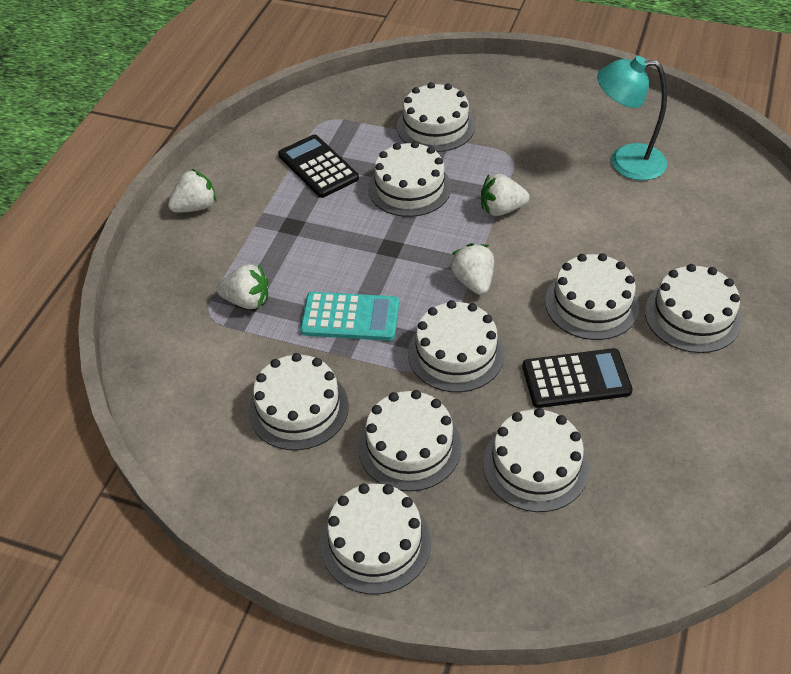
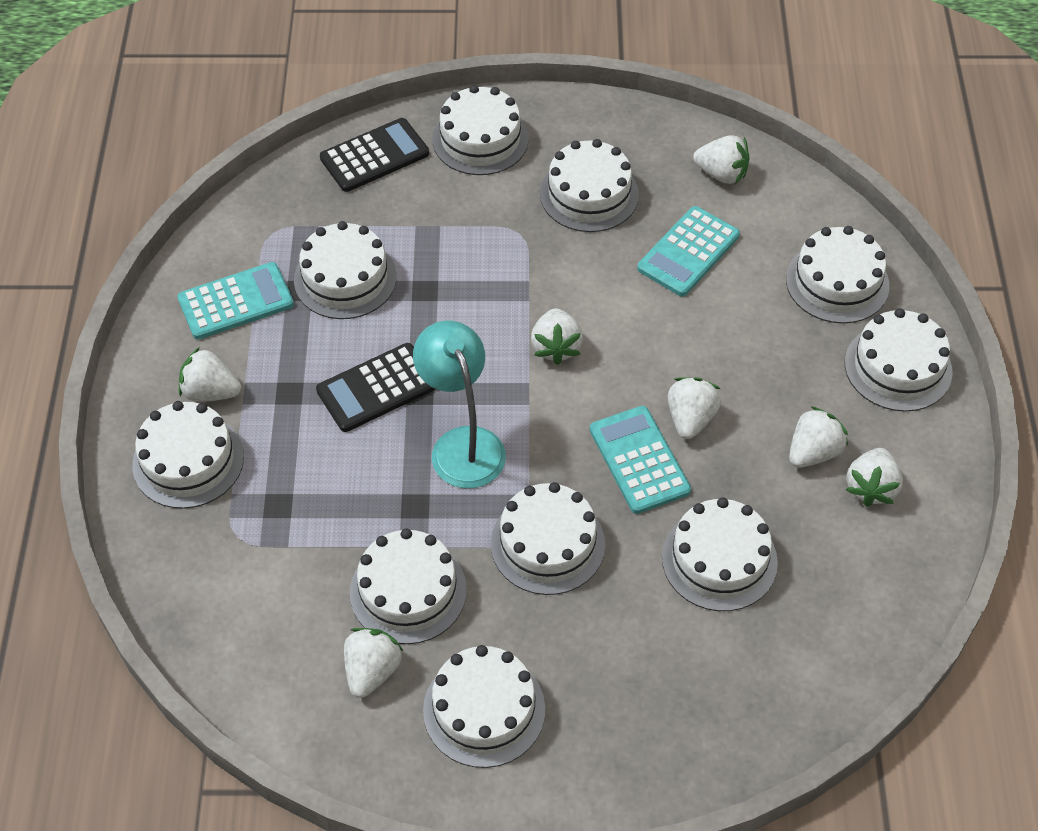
turquoise calculator: [300,292,399,341] = 1 -> [177,262,294,340] [590,406,691,514] [637,206,740,297] = 3
white cake: [249,353,349,450] [320,484,431,594] [358,390,462,492] [368,141,451,217] [397,82,475,152] [408,300,504,392] [483,408,589,512] [545,253,639,340] [645,264,742,353] = 9 -> [132,401,244,509] [294,221,397,319] [350,528,467,644] [423,645,545,768] [433,85,529,175] [491,482,605,595] [540,139,639,232] [662,497,778,611] [786,226,889,323] [845,308,953,412] = 10
white strawberry: [168,169,216,213] [216,264,268,309] [450,243,494,295] [481,174,529,216] = 4 -> [179,347,241,402] [344,628,403,698] [531,308,583,365] [668,377,721,439] [693,135,750,184] [789,406,848,468] [846,448,903,507] = 7

